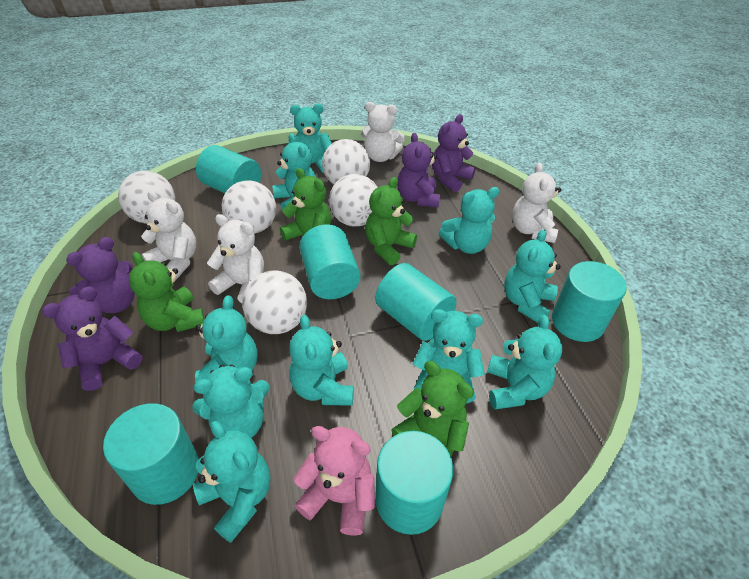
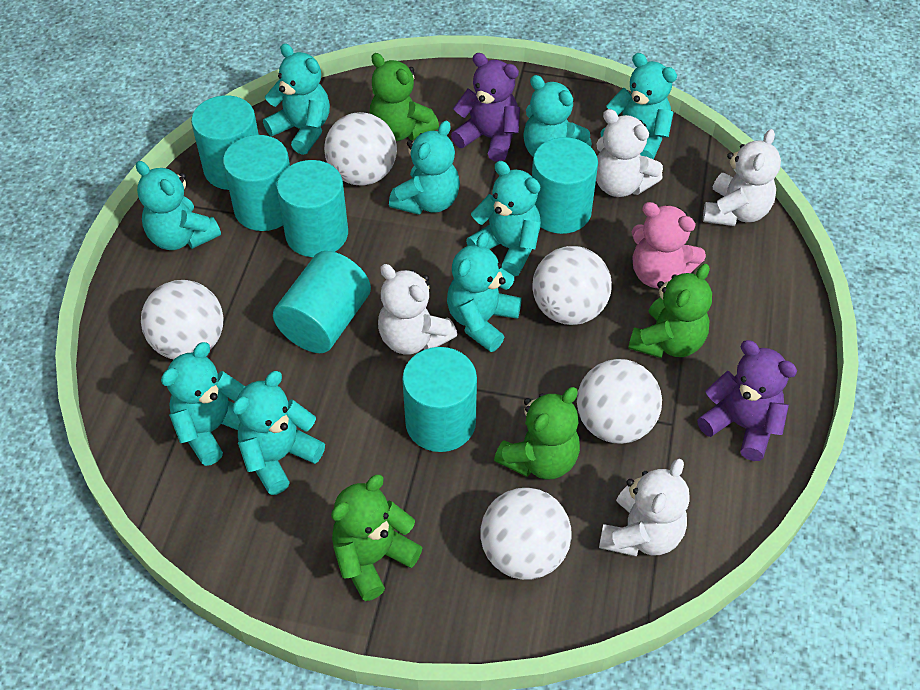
purple teddy bear: [42,286,143,391] [66,237,135,313] [398,133,440,207] [432,114,475,192] = 4 -> [451,53,520,162] [697,340,797,461] = 2
turquoise teddy bear: [192,365,270,438] [193,421,270,543] [195,295,258,383] [272,133,316,210] [288,104,332,173] [289,315,354,406] [412,309,485,403] [439,187,499,254] [487,315,562,410] [504,229,561,323] = 10 -> [136,161,221,250] [161,342,245,466] [232,371,325,495] [263,43,330,155] [389,121,460,215] [447,232,522,352] [466,161,541,276] [523,75,592,157] [600,53,677,159] = 9

